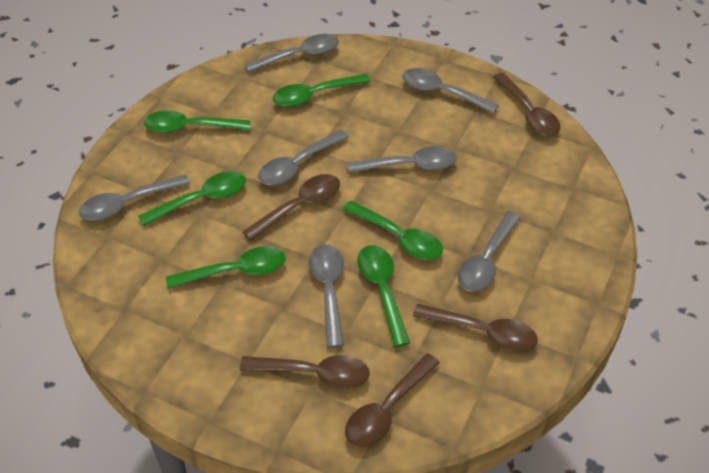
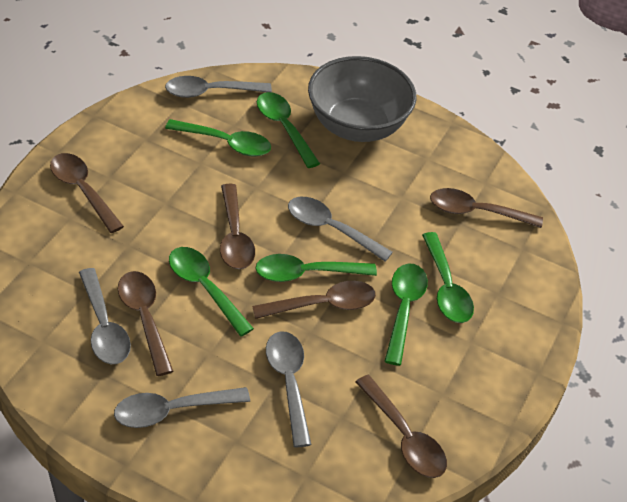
brown spoon: [240,355,370,388] [243,174,340,241] [345,353,440,447] [413,304,538,352] [493,73,560,136] = 5 -> [50,153,124,233] [118,271,173,376] [220,184,255,269] [252,281,376,319] [355,375,447,478] [430,188,543,228] = 6
grey bowl: none = 0 -> [308,56,416,142] = 1
grey spoon: [79,174,190,221] [244,34,339,72] [258,130,349,185] [309,244,344,348] [347,146,457,173] [402,68,499,114] [457,211,521,292] = 7 -> [79,268,131,364] [114,387,250,428] [165,76,272,98] [266,331,311,447] [288,197,393,262] = 5

